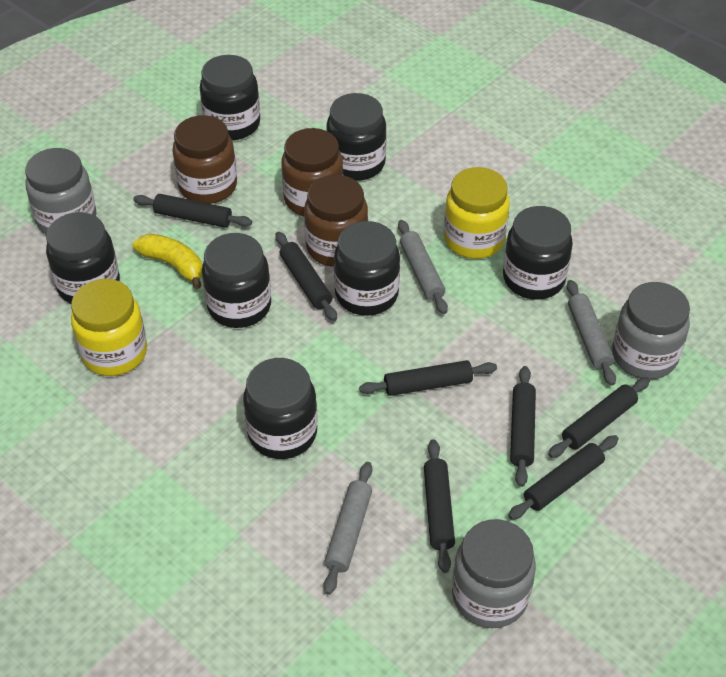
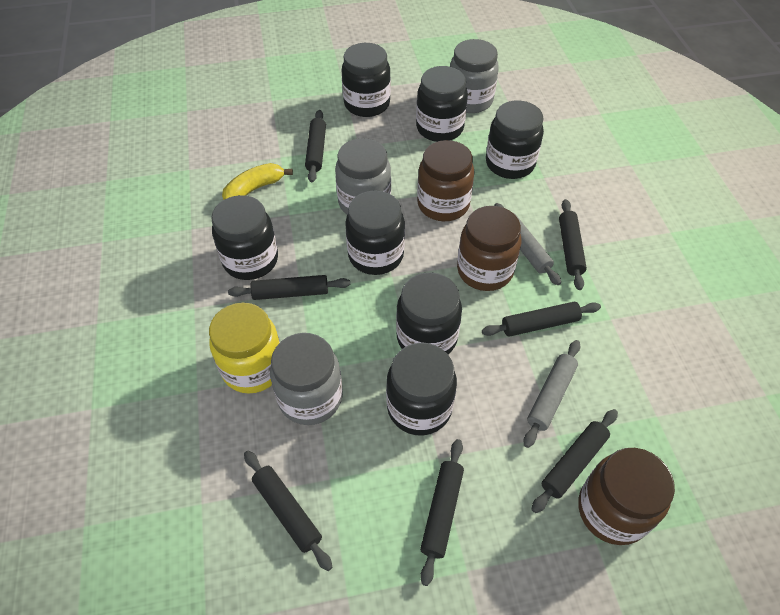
grey rolling pin: [324,462,372,595] [398,220,448,314] [567,280,616,386] = 3 -> [494,203,561,285] [523,340,580,448] = 2
yellow jar: [71,279,147,376] [444,167,510,259] = 2 -> [209,303,280,394] = 1

